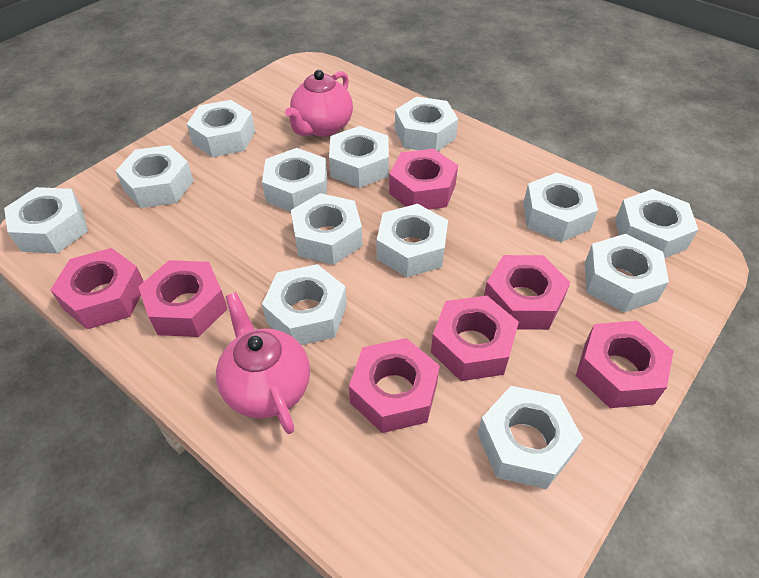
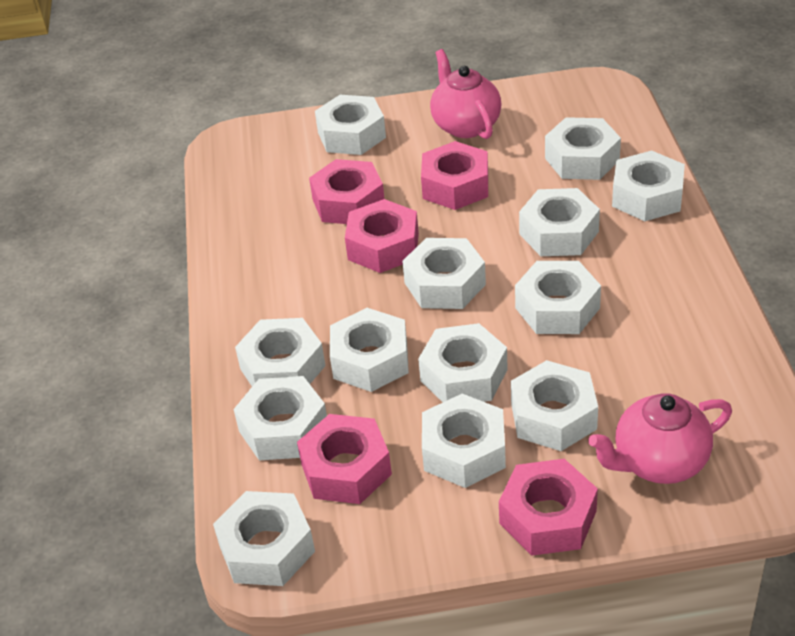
pink nut: [51,248,144,329] [138,260,227,337] [349,338,440,433] [389,149,458,210] [431,295,519,381] [484,255,570,330] [576,321,674,408] = 7 -> [297,414,392,504] [309,159,384,224] [345,199,419,273] [421,141,488,210] [499,459,598,556] = 5

